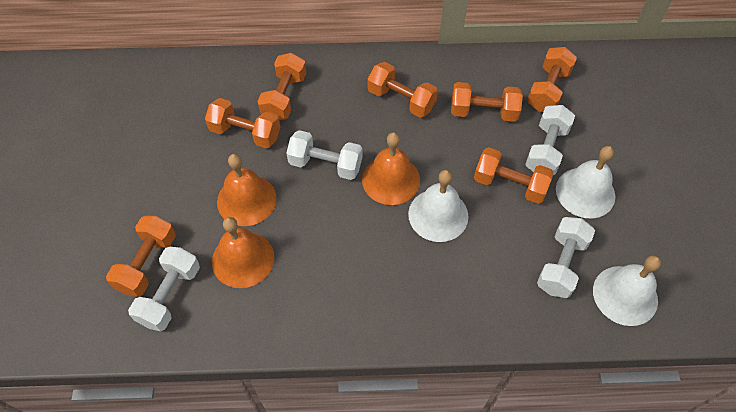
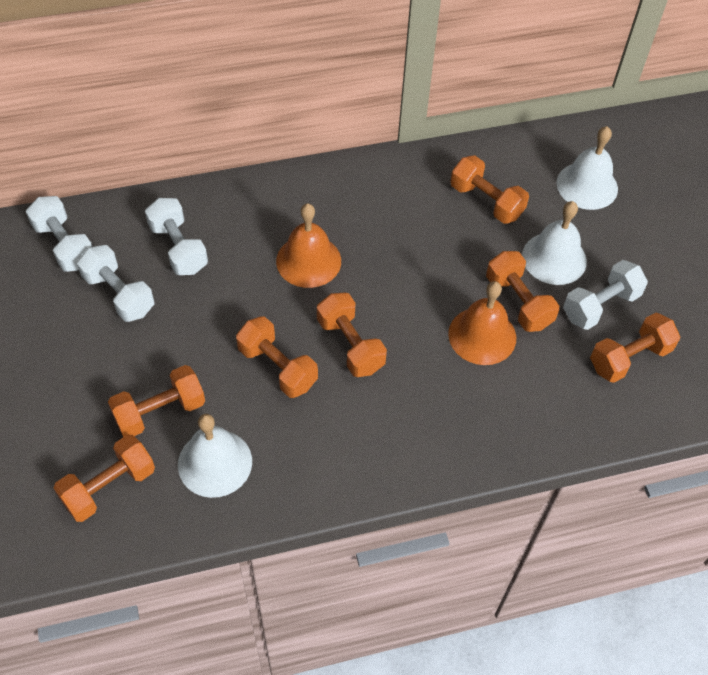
orange bell: [212,217,274,288] [217,154,277,226] [362,132,420,205] = 3 -> [276,203,341,288] [448,281,516,365] = 2

